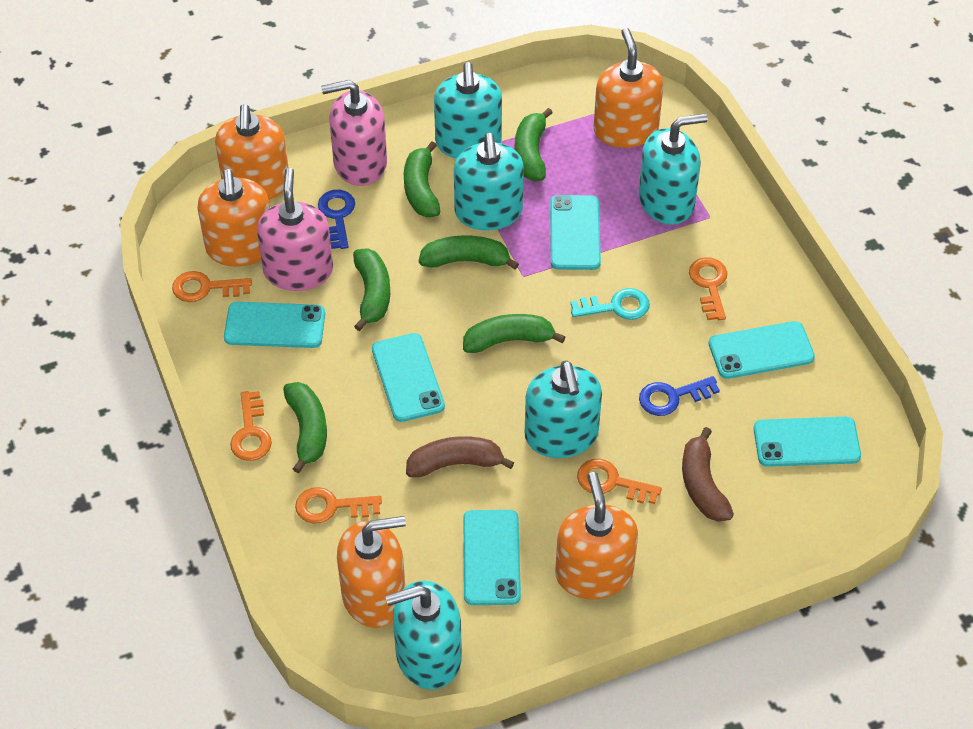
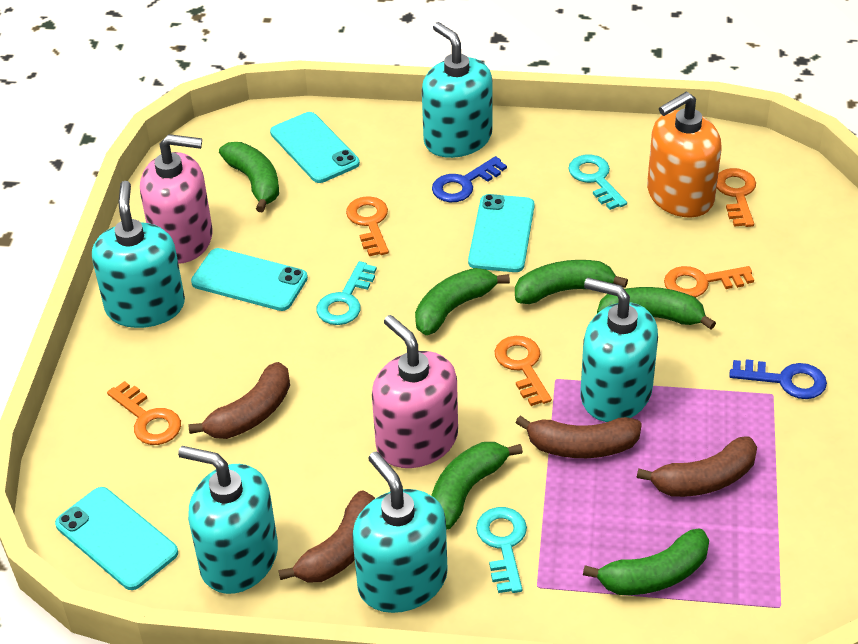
brown banana: [406,436,514,477] [682,427,734,522] = 2 -> [188,362,290,439] [278,490,375,583] [516,415,642,458] [637,436,757,497] = 4
orange soap dispenser: [197,169,270,267] [215,104,288,200] [337,516,406,628] [555,472,638,600] [593,28,663,148] = 5 -> [647,92,721,218] = 1
turquoise key: [571,288,650,320] = 1 -> [316,261,377,325] [476,507,527,593] [568,155,627,210] = 3
turquoise phone: [224,302,325,348] [372,333,445,422] [463,510,521,605] [550,195,601,270] [709,321,815,379] [754,417,861,467] = 6 -> [55,487,178,590] [191,248,308,311] [270,112,360,183] [468,194,534,272] = 4

